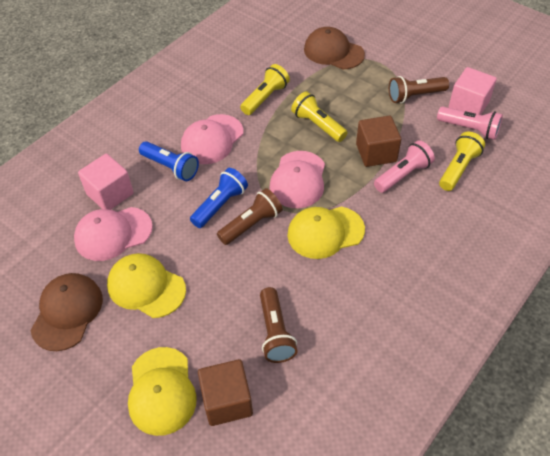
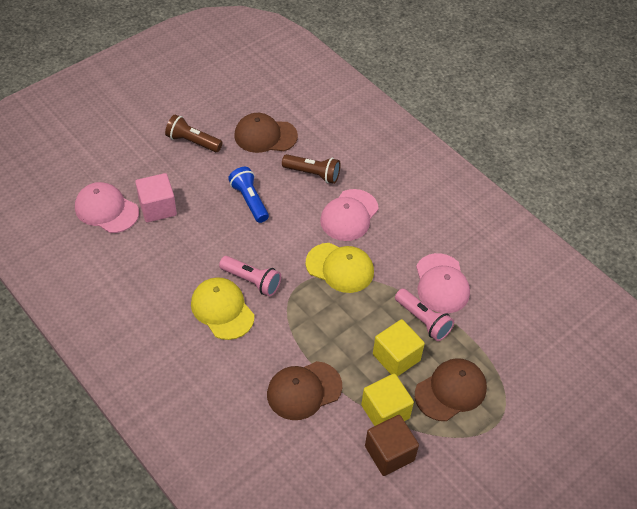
blue flashlight: [139,141,199,181] [190,168,248,228] = 2 -> [228,167,269,223] = 1
brown cap: [31,273,103,351] [304,27,365,69] = 2 -> [234,113,298,153] [267,361,342,420] [415,358,487,421] = 3
brown cube: [198,359,253,426] [356,116,401,167] = 2 -> [365,415,419,476] = 1
brown flashlight: [217,188,283,245] [260,287,298,363] [389,76,449,103] = 3 -> [165,114,223,152] [282,154,340,184] = 2
pink cube: [78,154,134,210] [449,67,497,115] = 2 -> [135,173,177,222] = 1
yellow cap: [107,253,186,318] [128,347,197,436] [287,207,365,259] = 3 -> [191,277,254,340] [306,243,374,293] = 2
yellow cube: none = 0 -> [361,374,414,426] [373,319,425,377] = 2
yellow flashlight: [240,64,290,115] [291,91,347,142] [439,132,485,191] = 3 -> none = 0

